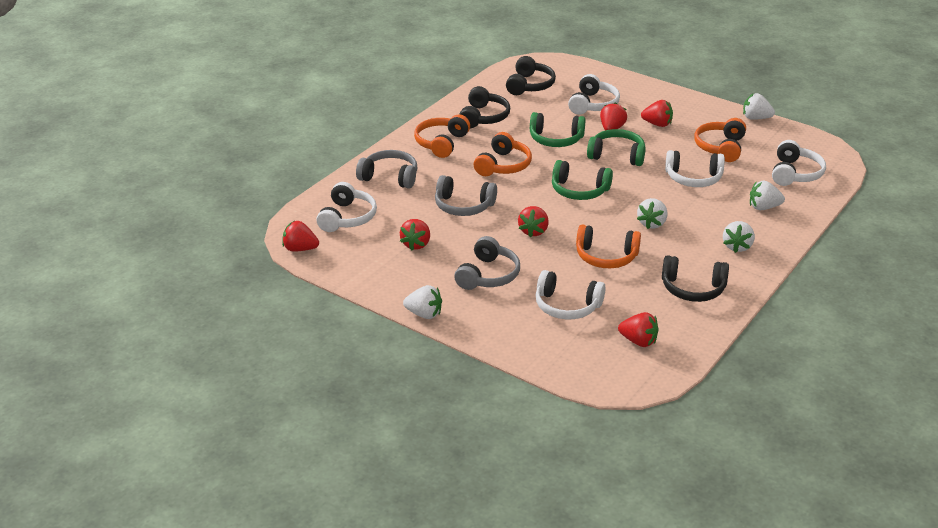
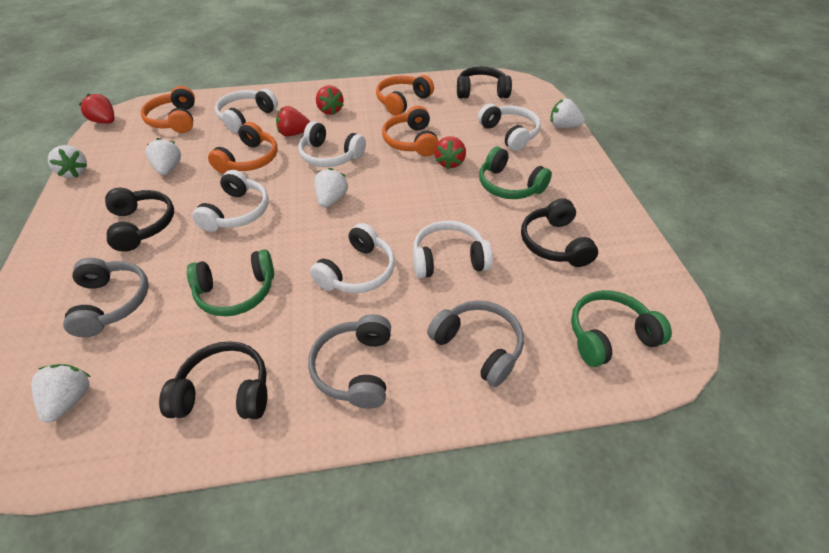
black headphones: [460,86,510,128] [506,56,556,95] [662,255,729,302] = 3 -> [105,188,174,252] [159,341,267,419] [457,67,512,99] [521,198,598,267] = 4
red strawberry: [282,221,319,252] [400,219,430,250] [518,206,549,237] [600,102,627,130] [618,312,659,347] [641,100,673,127] = 6 -> [79,94,115,124] [276,106,310,137] [316,85,344,115] [434,136,466,169] = 4
white headphones: [316,182,377,232] [535,270,606,320] [568,74,620,115] [665,150,725,187] [772,140,826,186] = 5 -> [192,170,269,232] [215,89,278,133] [298,121,366,167] [310,223,395,293] [413,221,493,278] [478,104,541,151] = 6

